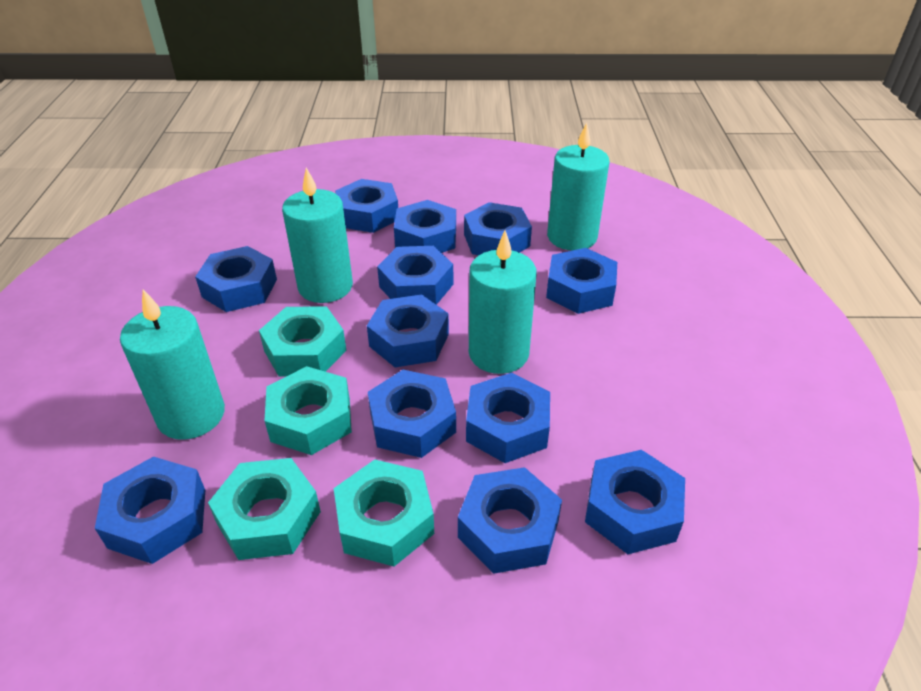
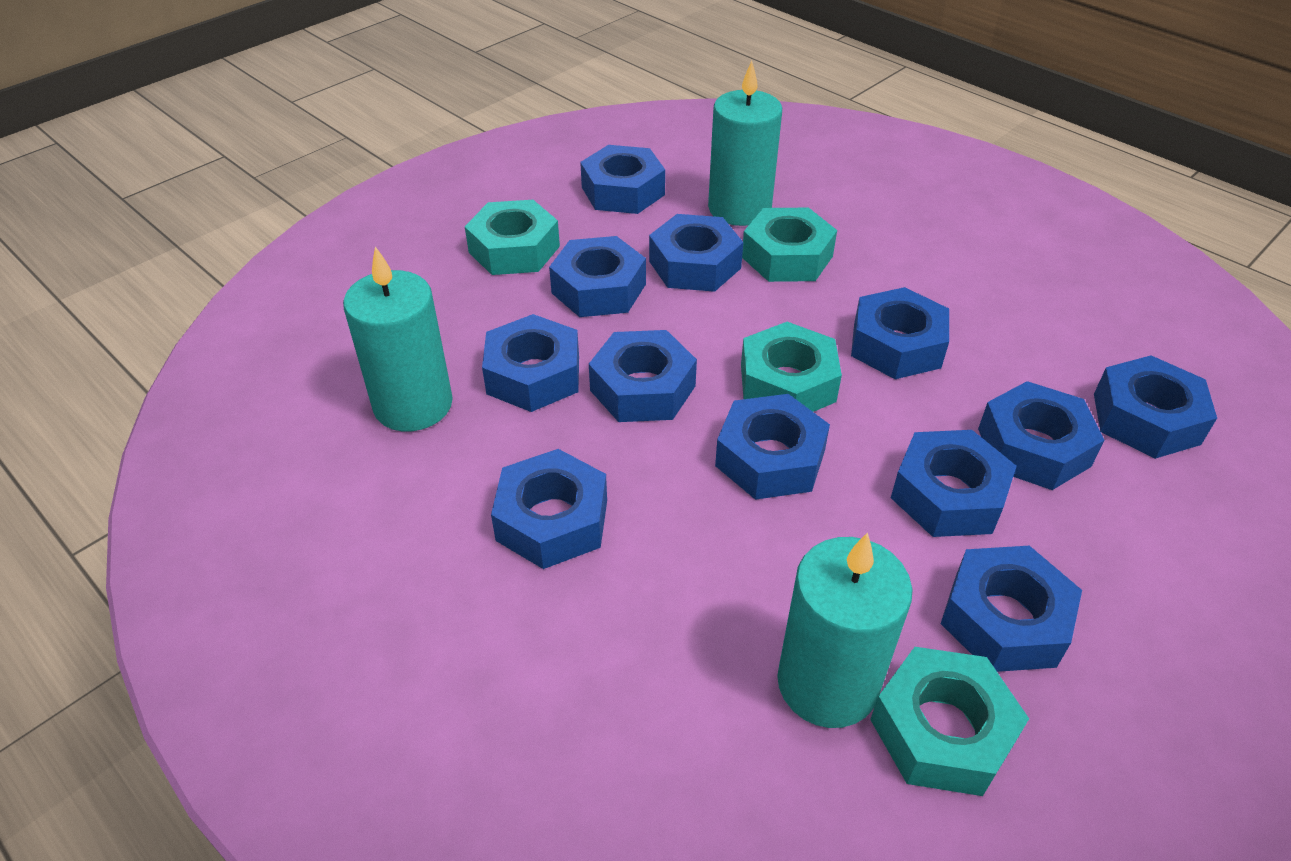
turquoise candle: [120,290,225,440] [282,168,353,303] [469,230,537,374] [547,122,610,250] = 4 -> [343,246,453,431] [708,61,782,226] [777,532,913,728] = 3

